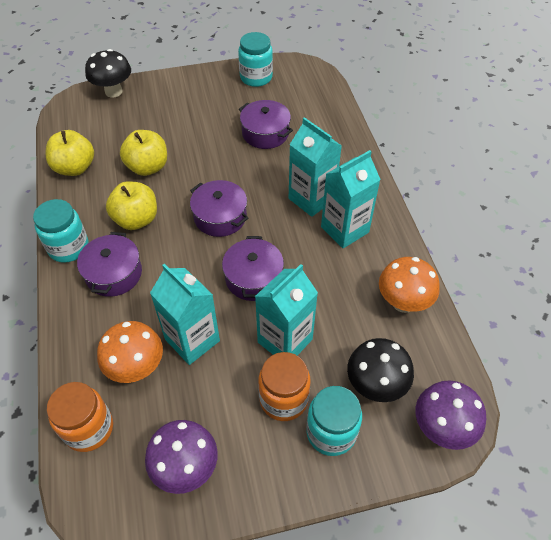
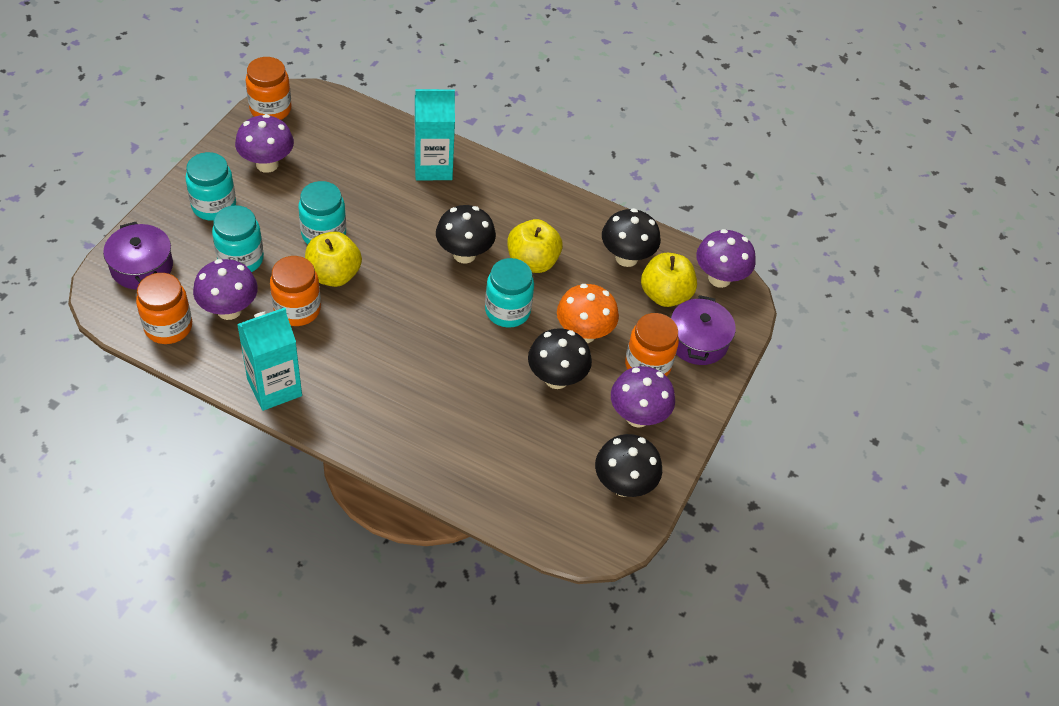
black mushroom: [85,49,131,98] [347,338,414,402] = 2 -> [436,205,496,264] [528,328,592,389] [595,434,662,497] [602,208,661,267] = 4
orange jar: [47,382,113,452] [258,352,311,421] = 2 -> [136,273,192,344] [246,57,292,120] [270,256,321,326] [625,313,679,376] = 4
orange mushroom: [97,321,163,383] [379,257,440,313] = 2 -> [557,284,619,343] = 1
purple mushroom: [145,420,218,494] [416,380,486,450] = 2 -> [193,259,258,320] [235,114,294,173] [611,366,675,428] [696,229,756,288] = 4
purple pot: [77,232,142,297] [190,180,248,237] [222,236,284,301] [239,100,293,149] = 4 -> [103,222,173,290] [671,295,736,365] = 2
turquoise carton: [150,264,220,365] [255,264,318,355] [289,117,342,217] [321,150,381,248] = 4 -> [237,308,302,411] [414,89,455,180] = 2
turquoise jar: [33,199,89,263] [238,32,273,87] [306,386,362,456] = 3 -> [185,152,236,221] [212,205,264,272] [298,181,346,244] [485,258,534,328] = 4

